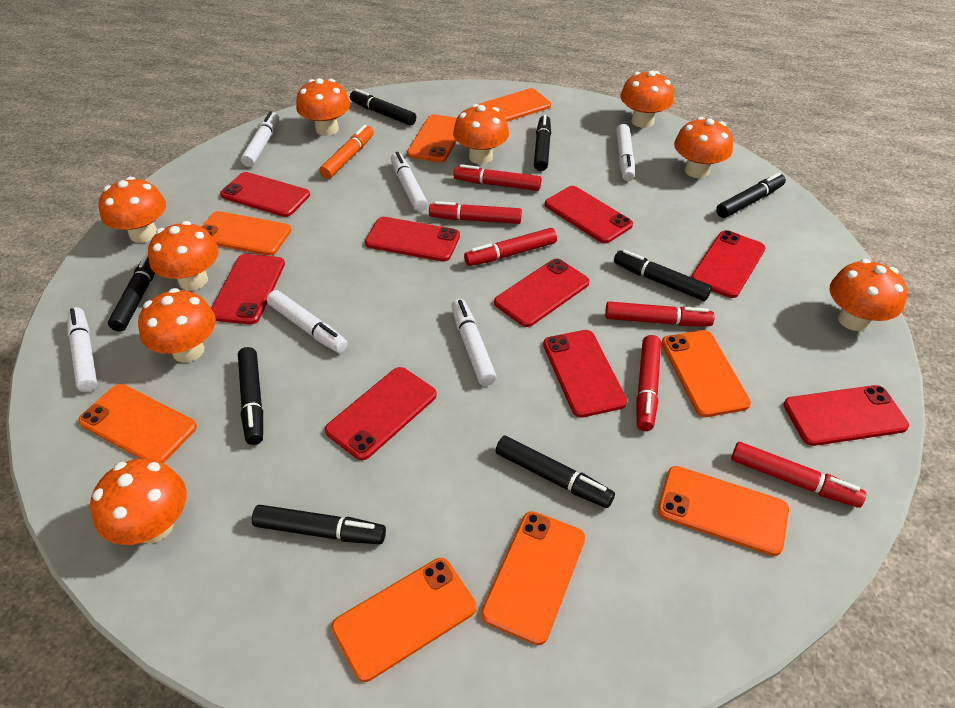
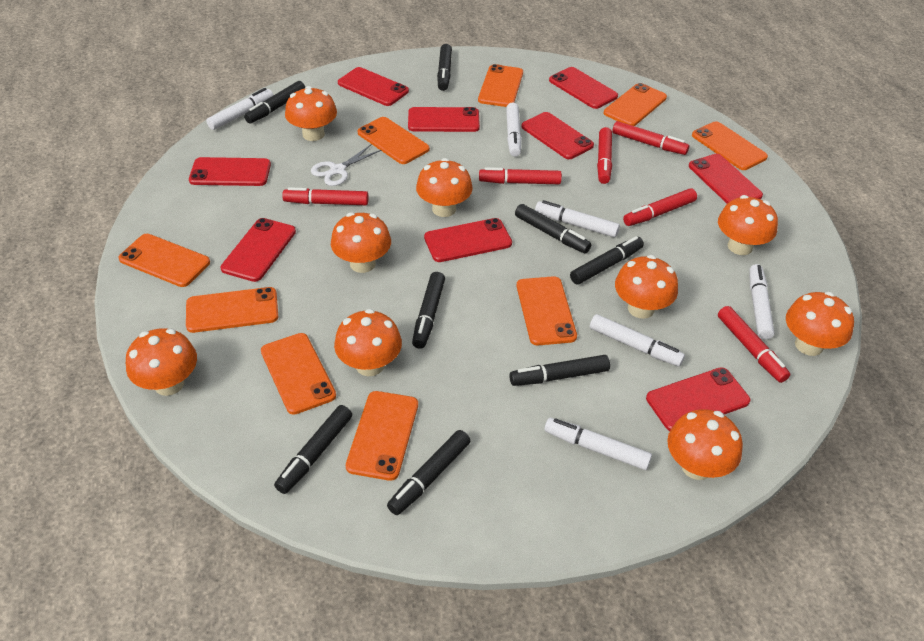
orange marker: [319,125,374,179] = 1 -> none = 0
orange phone: [78,384,197,463] [201,211,291,256] [331,558,476,682] [407,114,457,163] [478,88,551,122] [481,511,585,645] [657,466,789,556] [661,330,751,417] = 8 -> [118,234,210,287] [186,287,278,333] [261,333,336,415] [346,391,418,481] [357,117,430,164] [478,64,523,107] [517,276,577,345] [604,83,667,126] [692,121,768,170] = 9
white scissors: none = 0 -> [311,144,382,186] = 1

